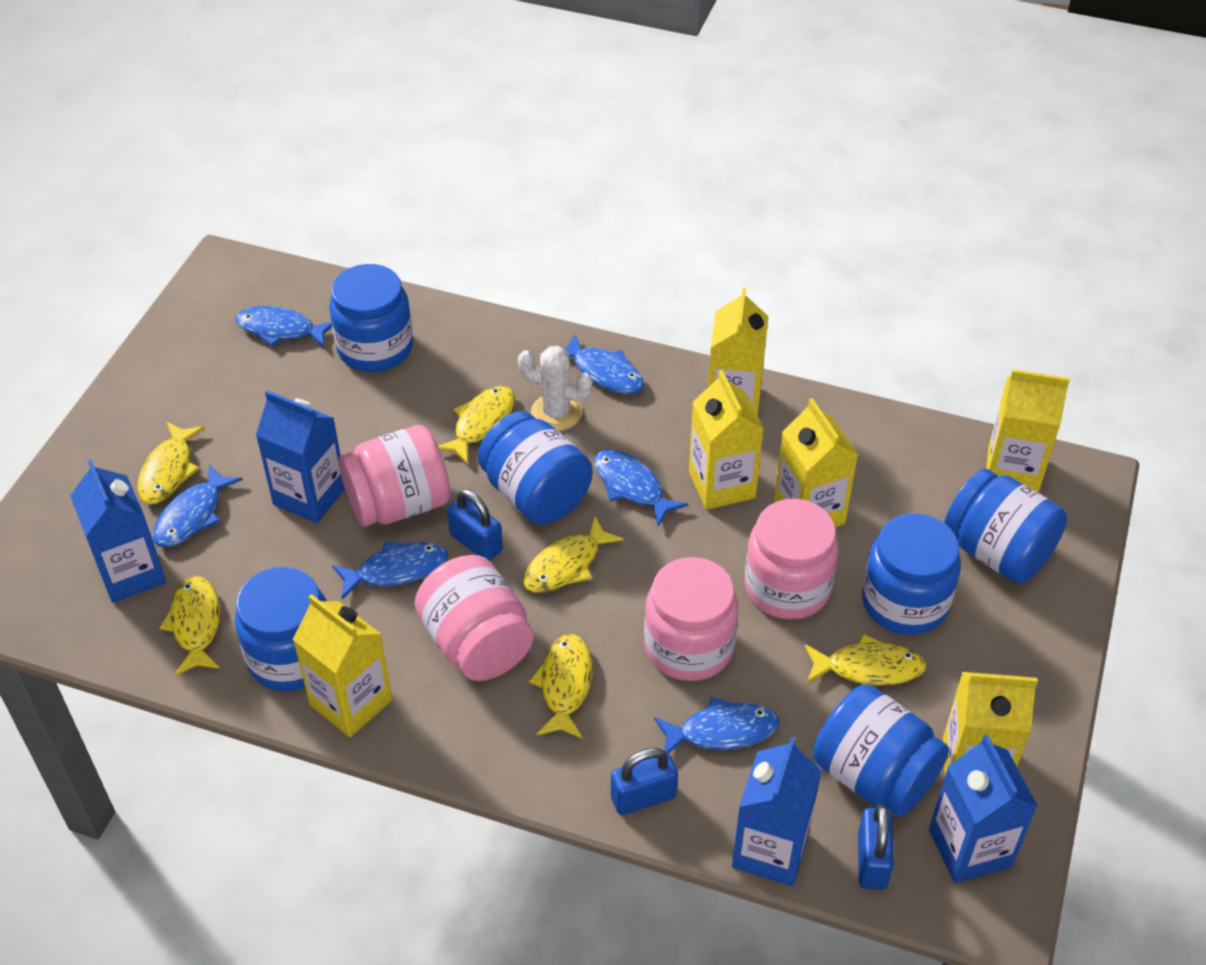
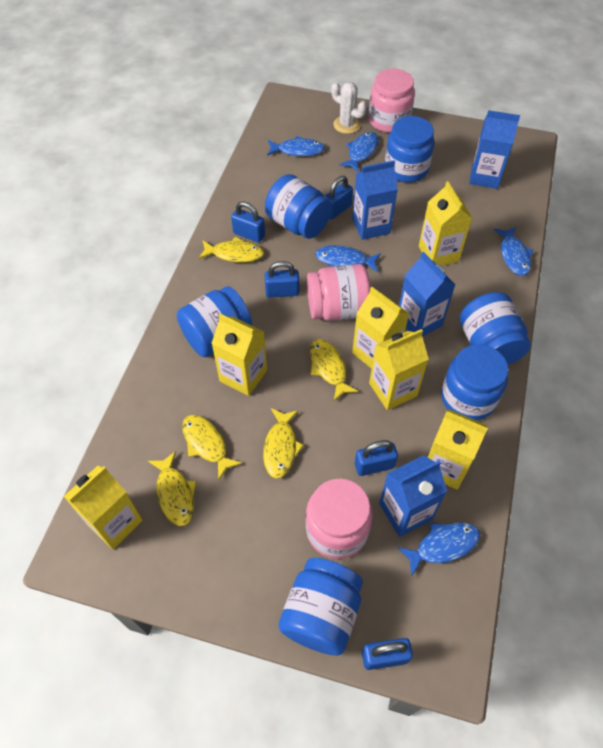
blue fish: [152,464,243,547] [235,306,332,347] [332,541,448,599] [563,334,644,394] [594,450,688,526] [654,697,779,754] = 6 -> [267,136,325,156] [315,245,381,272] [339,132,379,172] [397,523,480,575] [494,227,533,276] = 5
blue padlock: [447,489,503,561] [611,748,678,815] [858,804,894,890] = 3 -> [231,201,265,243] [264,261,299,298] [324,176,353,219] [355,440,398,476] [362,638,413,670] = 5
pink jar: [338,425,450,527] [415,555,534,681] [644,557,739,681] [744,499,839,620] = 4 -> [306,478,373,559] [307,264,371,321] [368,69,415,133] = 3
yellow fish: [137,422,205,504] [160,576,220,676] [438,386,515,464] [523,517,624,593] [529,634,592,739] [805,634,926,686] = 6 -> [148,451,196,526] [182,415,242,480] [198,237,264,263] [263,408,304,479] [310,339,359,401] = 5

